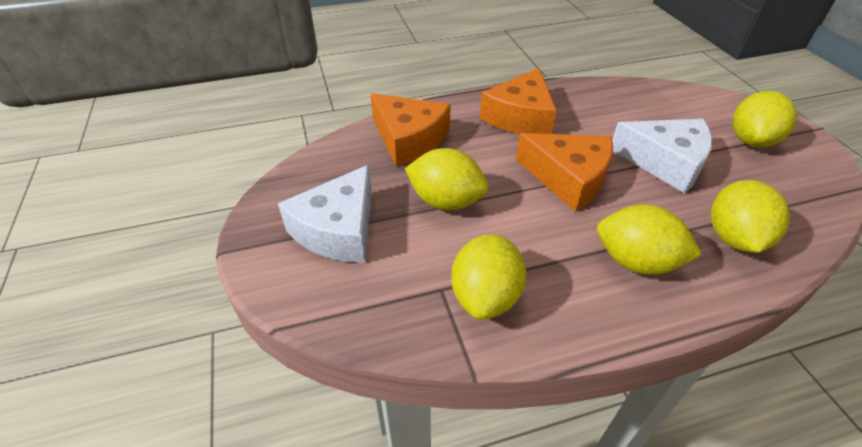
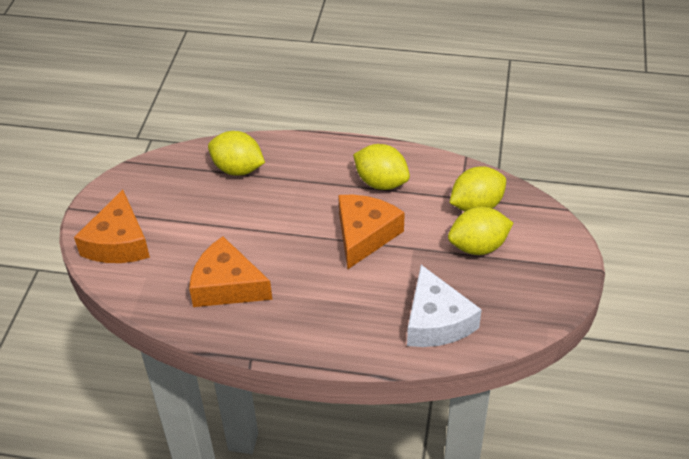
white cheese: [278,165,372,263] [612,119,712,193] = 2 -> [407,265,482,347] = 1
yellow lemon: [405,148,489,210] [451,234,526,320] [597,205,702,275] [711,180,790,253] [732,91,797,148] = 5 -> [208,131,265,176] [353,144,410,190] [448,207,513,255] [450,166,506,211] = 4

